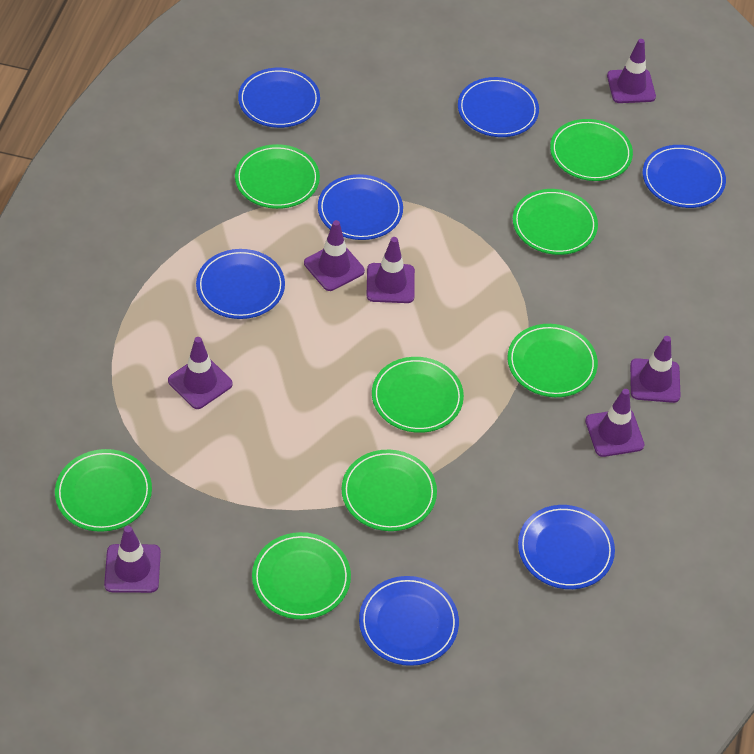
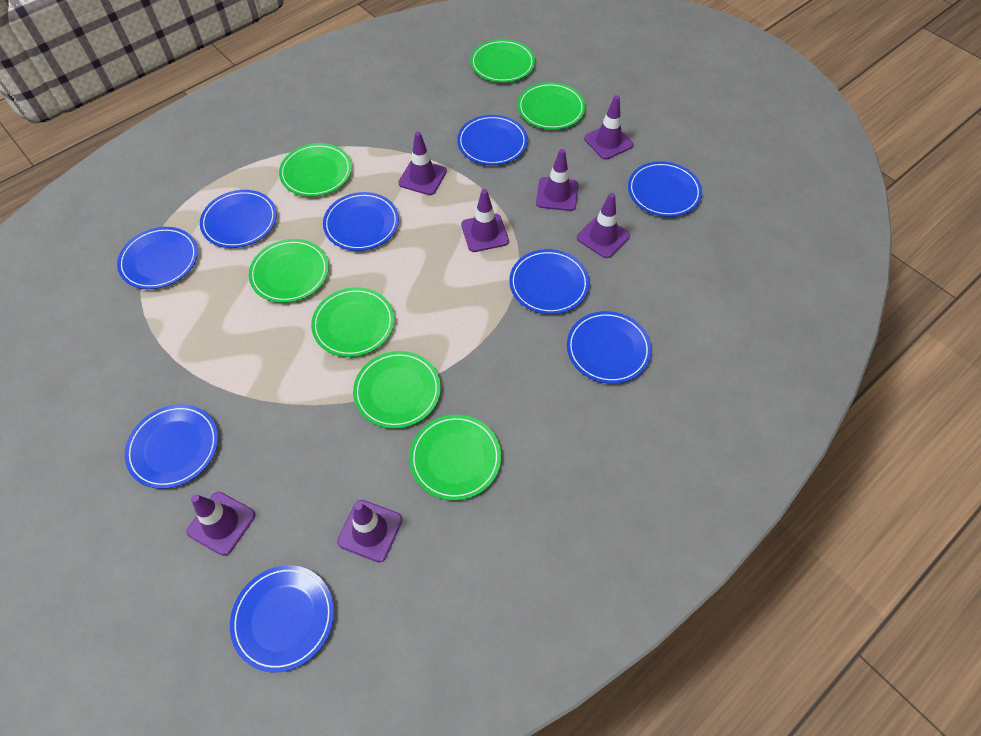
blue plate: [196,249,285,319] [238,68,320,128] [318,174,403,240] [359,576,459,666] [458,77,539,137] [518,505,615,589] [643,145,726,208] = 7 -> [117,227,198,289] [124,404,218,489] [200,190,277,248] [230,565,334,672] [323,192,399,251] [457,115,528,165] [509,249,589,314] [567,311,652,384] [628,161,702,217] = 9
green plate: [55,449,152,532] [235,144,320,209] [252,532,351,619] [342,450,437,531] [372,357,464,433] [507,324,598,397] [513,189,598,255] [550,119,633,181] = 8 -> [249,239,329,303] [279,143,352,197] [311,287,394,357] [353,351,441,429] [409,415,501,500] [470,39,535,83] [517,82,585,130] = 7

